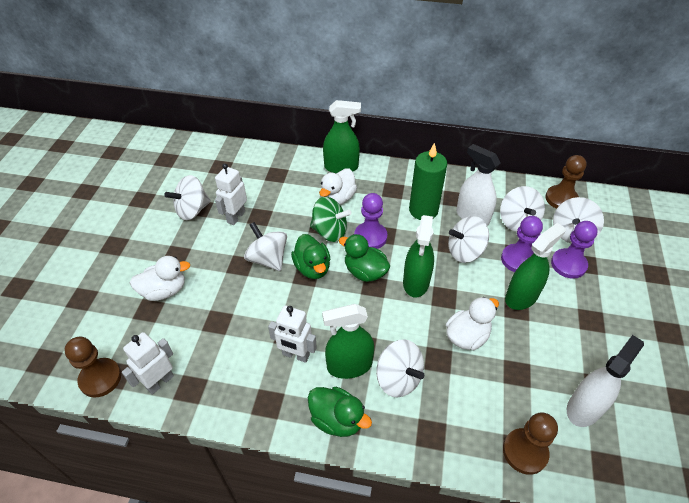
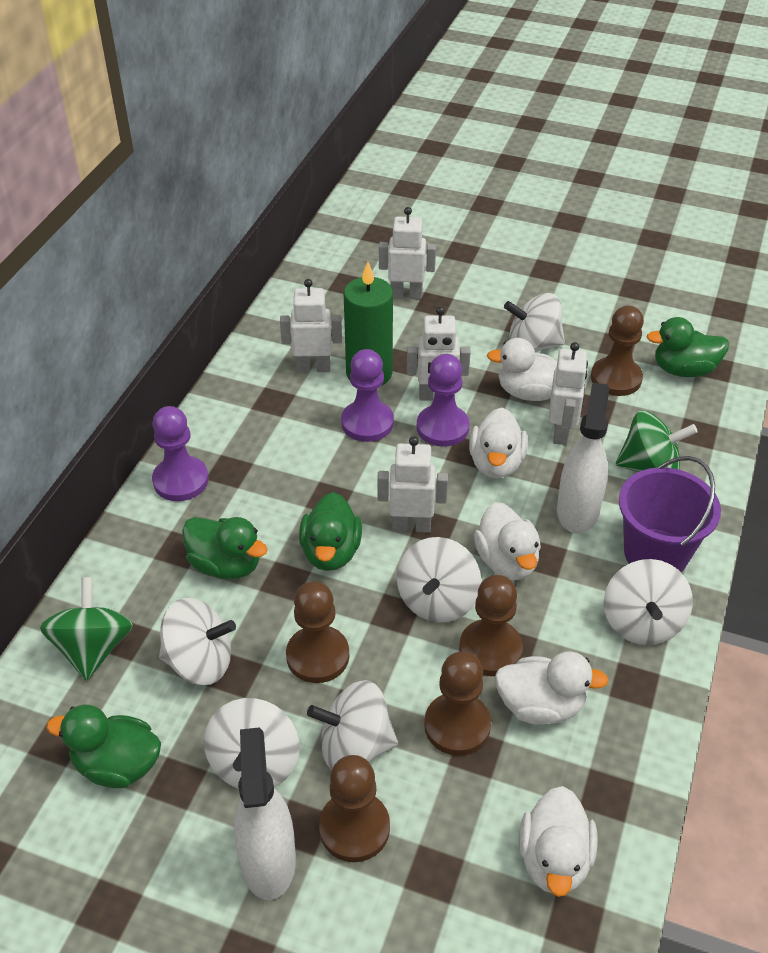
brown pawn: [64,337,121,398] [503,412,558,475] [545,155,587,209] = 3 -> [286,581,349,683] [319,755,390,862] [424,652,491,756] [459,575,523,676] [591,306,644,396] = 5
green duck: [291,234,330,279] [308,387,372,437] [339,234,390,282] = 3 -> [46,705,161,788] [182,517,268,580] [299,492,362,571] [647,317,729,377] = 4
green spinning top: [310,197,351,242] = 1 -> [40,577,133,680] [616,411,698,472] = 2
green spray bottle: [322,304,374,379] [323,100,361,174] [403,215,434,297] [505,223,566,310] = 4 -> none = 0
purple bucket: none = 0 -> [619,456,721,572] = 1
white duck: [130,256,190,301] [319,169,357,205] [446,297,499,350] = 3 -> [469,408,528,478] [474,502,541,580] [487,338,557,401] [495,651,609,725] [519,786,598,897] = 5
white robot: [122,332,174,395] [215,163,247,225] [268,306,317,363] = 3 -> [280,279,342,373] [377,436,448,532] [379,207,436,299] [407,306,471,400] [549,342,588,445] = 5

